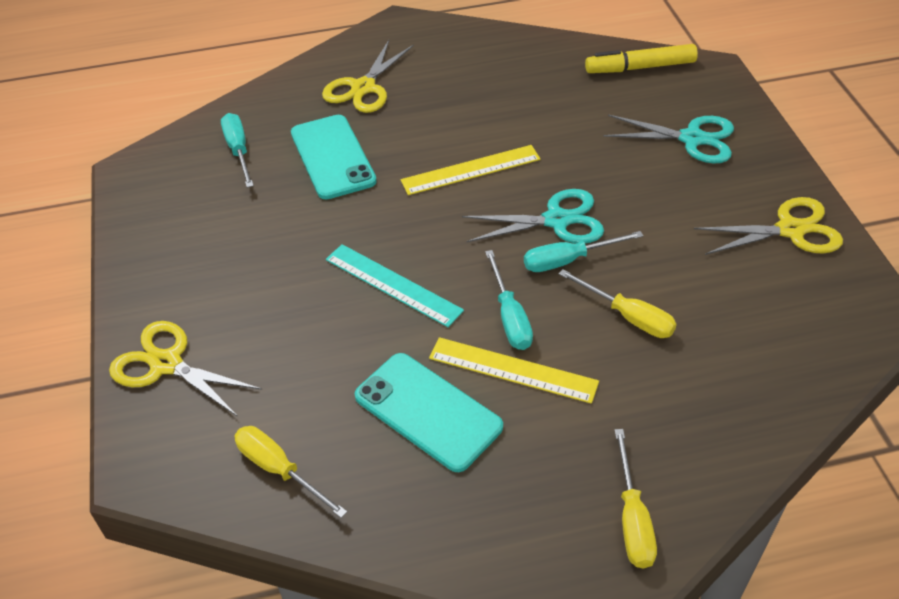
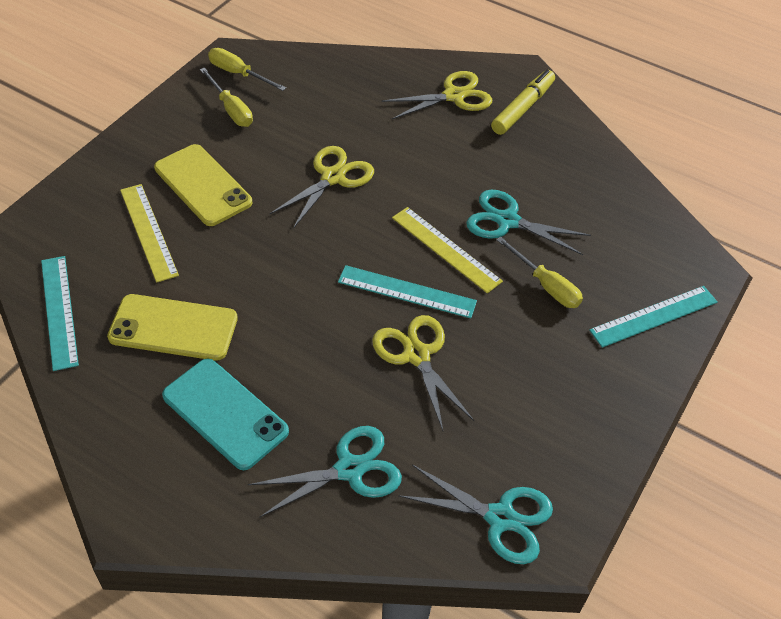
turquoise phone: [291,115,377,199] [355,353,503,472] = 2 -> [162,358,289,470] = 1
turquoise ruler: [326,244,464,327] = 1 -> [41,256,79,371] [338,265,477,318] [589,286,717,348] = 3
turquoise scissors: [462,189,604,243] [603,115,734,164] = 2 -> [248,426,402,518] [398,465,553,564] [466,190,591,255] = 3
turquoise screwdriver: [221,113,254,188] [485,250,533,350] [524,231,643,272] = 3 -> none = 0
yellow phone: none = 0 -> [107,294,238,361] [154,144,252,226] = 2

